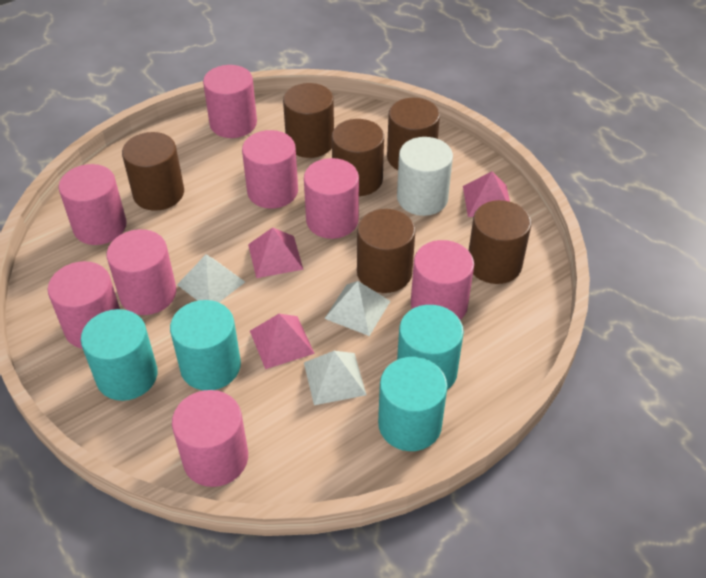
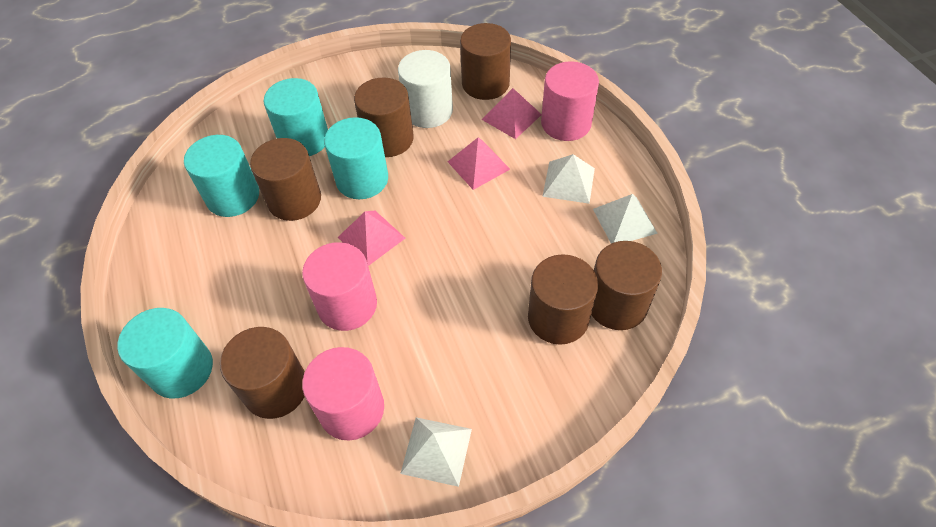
pink cylinder: [48,261,120,349] [59,164,127,245] [107,229,176,315] [172,390,248,487] [203,65,257,138] [242,130,298,209] [304,158,359,239] [411,240,474,320] = 8 -> [302,242,377,331] [302,347,384,441] [541,61,599,141] = 3

